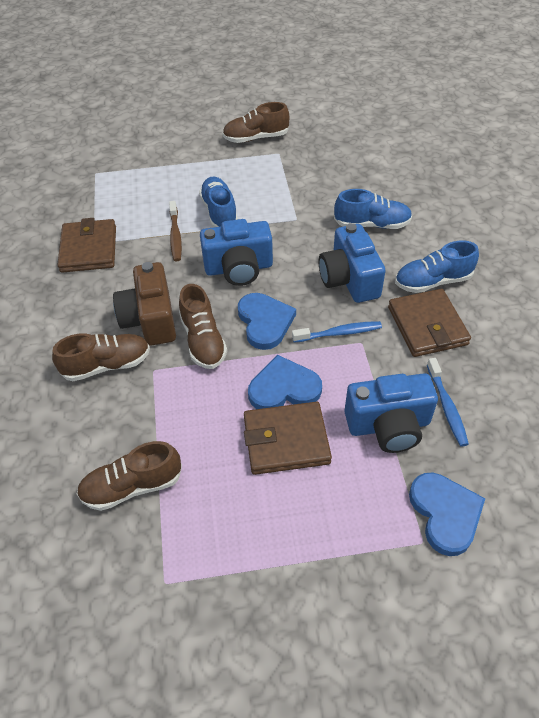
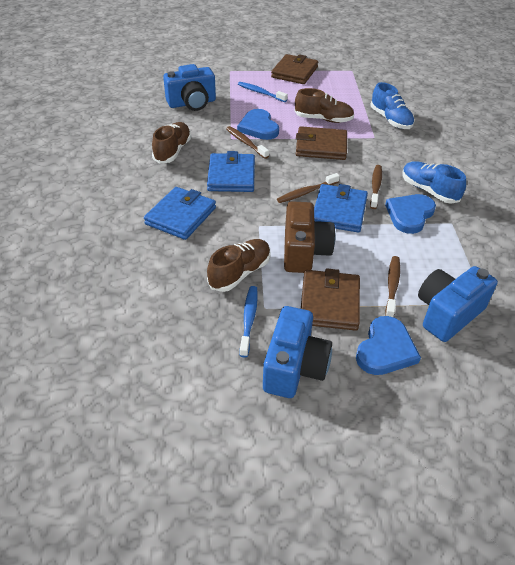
blue shoe: [199,177,238,228] [334,189,412,229] [395,241,479,293] = 3 -> [371,82,414,129] [402,162,466,204] = 2
blue wallet: none = 0 -> [144,187,216,240] [207,151,255,192] [314,184,368,233] = 3
brown shoe: [52,333,150,381] [77,441,182,511] [179,284,227,369] [222,102,289,143] = 4 -> [152,122,191,164] [207,239,270,292] [295,88,354,123] = 3
brown toothbrush: [169,201,182,261] = 1 -> [226,126,269,159] [277,173,340,203] [370,165,382,209] [385,256,400,317] = 4

